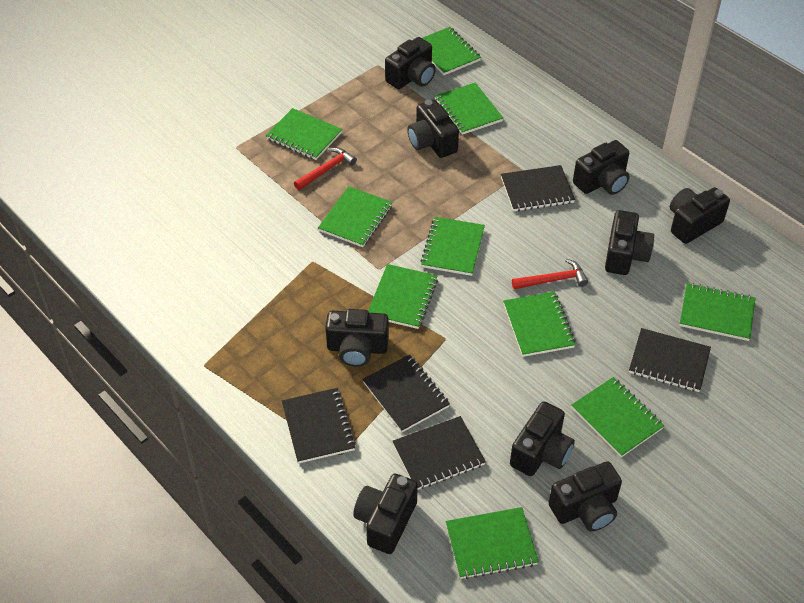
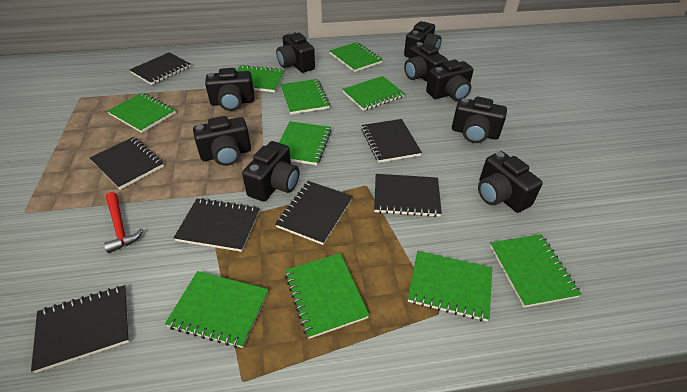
black notebook: [282,388,356,464] [362,354,450,432] [393,416,486,490] [501,165,575,212] [629,328,711,392] = 5 -> [31,285,130,373] [90,137,164,190] [129,53,191,85] [174,198,260,252] [275,181,353,245] [361,119,422,163] [374,174,442,217] = 7
red hammer: [294,147,357,190] [512,259,588,289] = 2 -> [104,192,143,253] = 1

